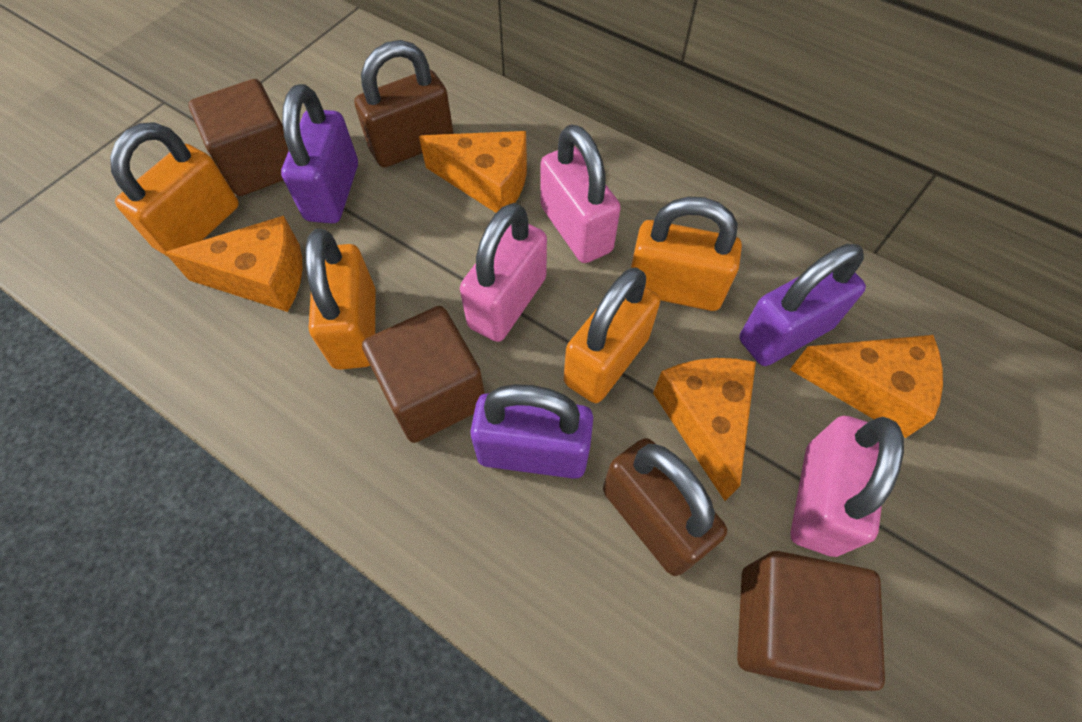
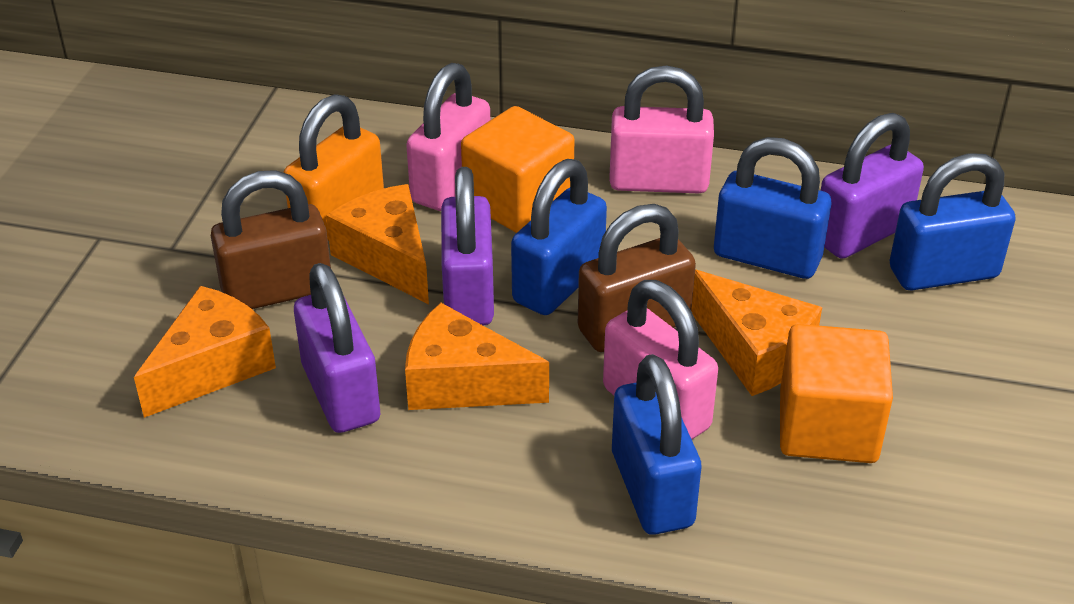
blue padlock: none = 0 -> [511,159,607,315] [612,354,702,535] [714,137,831,279] [890,153,1016,290] = 4
brown cube: [188,79,289,196] [362,306,485,443] [737,551,885,691] = 3 -> none = 0
orange cube: none = 0 -> [461,106,575,233] [780,324,893,463] = 2
orange padlock: [110,122,239,256] [306,228,375,370] [564,267,660,403] [631,197,742,311] = 4 -> [283,94,384,241] = 1

